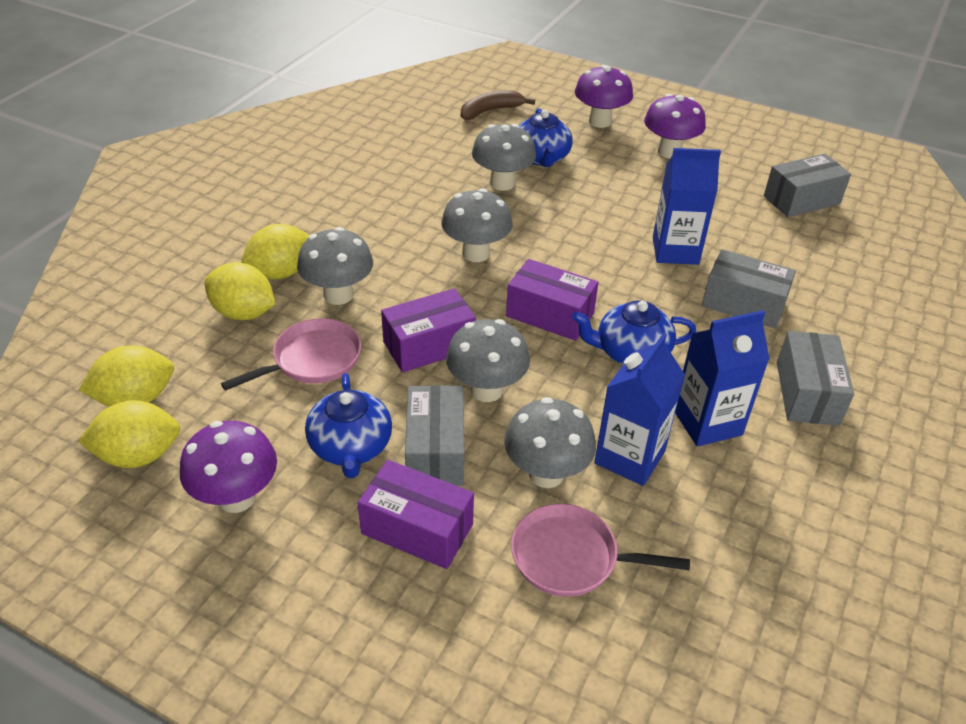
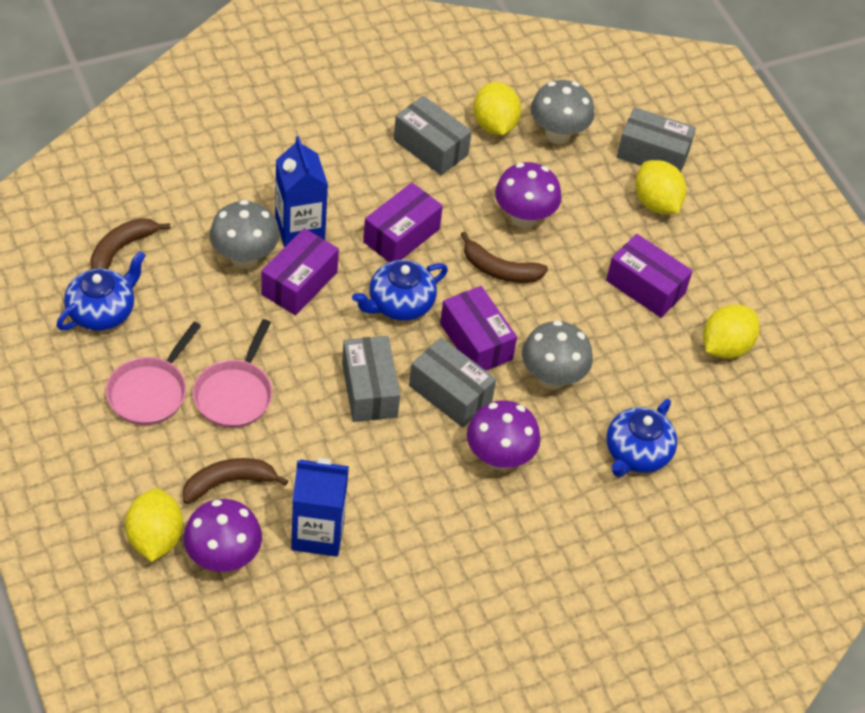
blue carton: [594,333,685,486] [653,148,721,265] [675,310,770,447] = 3 -> [275,136,328,247] [291,458,349,557] = 2
brown banana: [461,90,535,120] = 1 -> [90,218,170,269] [183,458,289,504] [460,232,548,283] = 3
grey mushroom: [297,227,373,305] [441,188,512,262] [446,319,530,402] [472,124,536,191] [504,397,596,488] = 5 -> [210,200,279,269] [522,320,593,390] [531,80,595,144] = 3
purple box: [358,460,474,569] [381,288,476,373] [506,259,599,341] = 3 -> [261,228,339,315] [363,183,443,262] [440,286,517,371] [606,234,693,318] = 4

